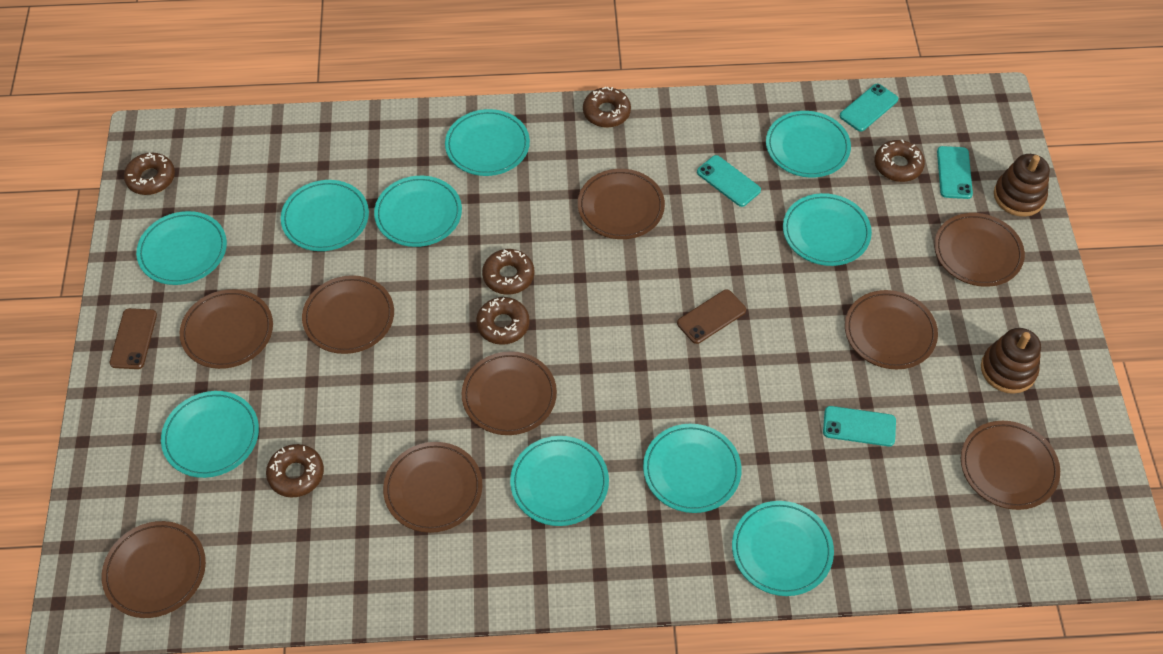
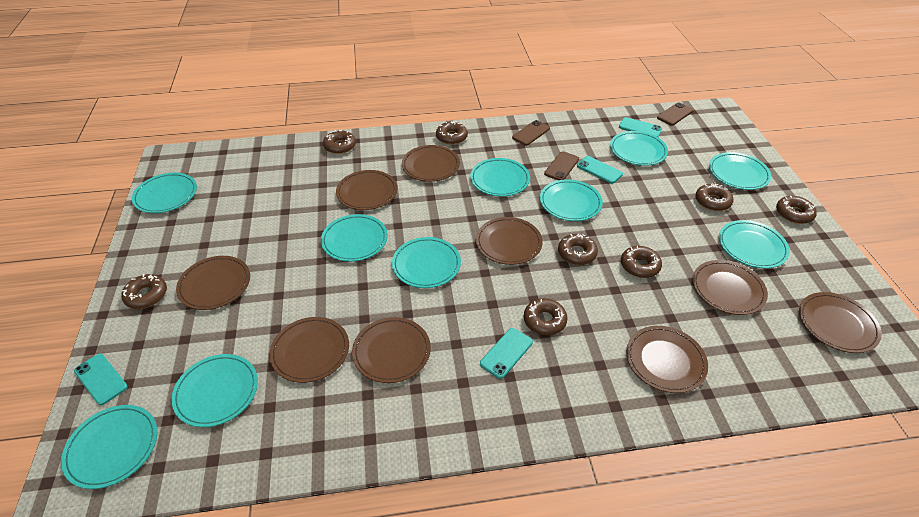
brown donut: [124,152,175,195] [266,444,324,498] [476,297,530,345] [482,249,534,295] [583,87,631,128] [874,140,925,182] = 6 -> [121,274,167,309] [323,130,356,154] [436,121,468,145] [524,298,567,335] [558,234,598,265] [621,246,662,278] [695,184,734,211] [776,196,817,224] = 8
brown phone: [110,308,157,369] [677,289,746,344] = 2 -> [512,120,550,146] [544,151,579,180] [657,103,693,126] = 3
brown stacking toy: [981,328,1041,394] [994,154,1050,217] = 2 -> none = 0

